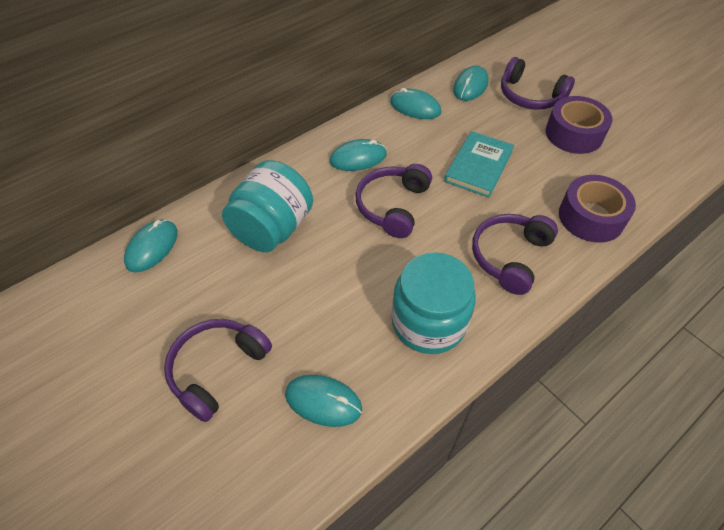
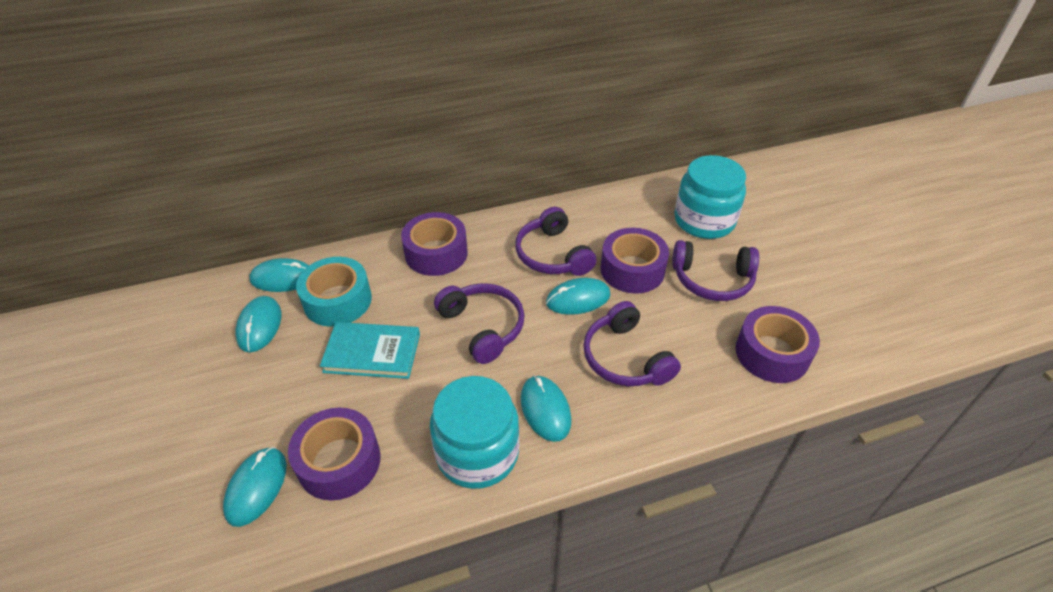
purple tape: [546,96,612,154] [559,175,636,243] = 2 -> [288,408,381,501] [401,212,468,276] [600,228,669,294] [736,306,820,383] = 4
turquoise tape: none = 0 -> [296,257,372,327] = 1

